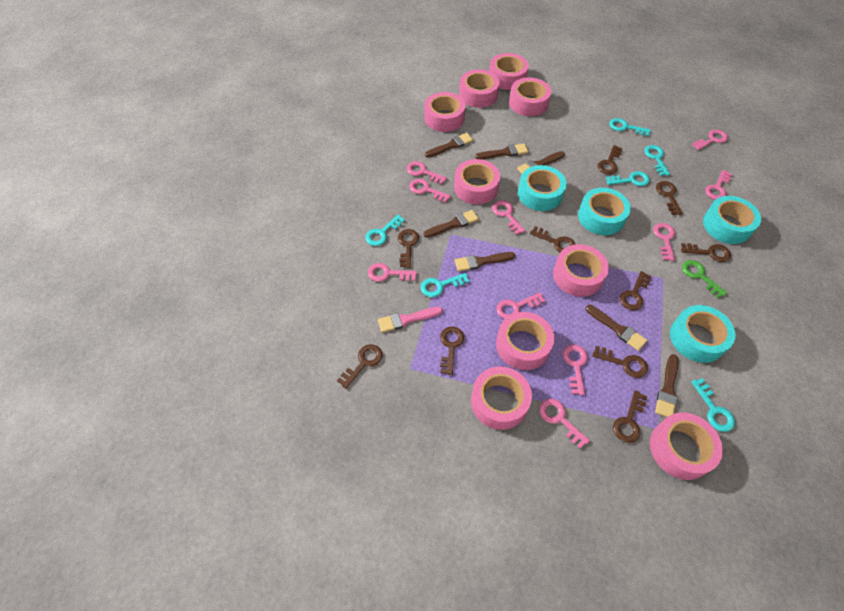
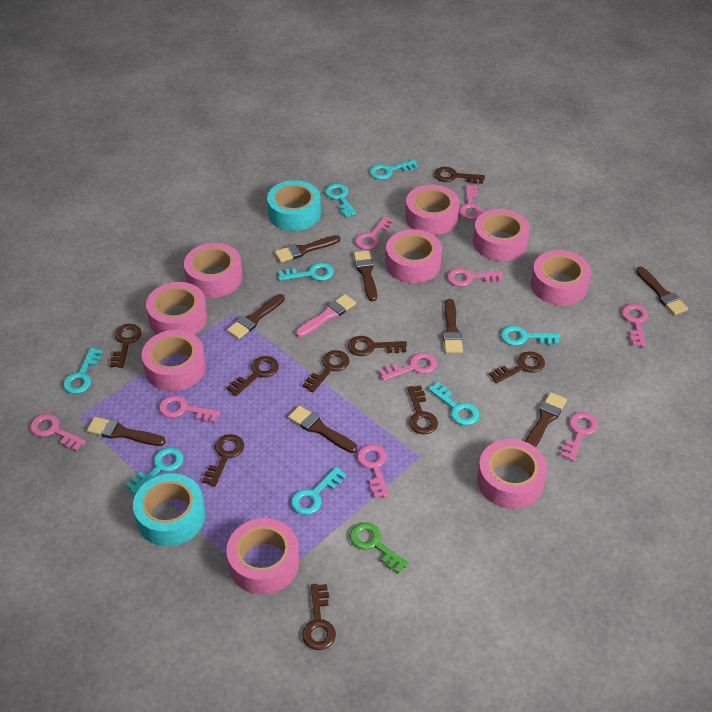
brown brush: [423,210,479,238] [425,133,473,158] [455,252,515,272] [475,143,528,159] [517,151,565,174] [585,305,647,351] [655,354,679,417] = 7 -> [87,417,165,446] [227,294,285,339] [275,235,340,263] [288,406,357,453] [353,250,377,302] [443,299,463,353] [525,392,567,448] [636,267,688,315] = 8
brown key: [337,344,383,389] [398,229,419,268] [440,326,464,375] [530,226,575,252] [592,346,648,378] [597,145,622,174] [613,390,647,443] [620,271,651,310] [656,181,683,215] [681,243,731,262] = 10 -> [110,324,142,368] [202,434,244,487] [227,356,279,396] [302,584,336,650] [303,350,350,392] [348,336,407,356] [407,385,438,434] [434,167,485,184] [489,351,545,383] = 9
pink key: [368,263,417,282] [407,161,447,184] [409,179,451,203] [492,200,525,235] [496,292,545,319] [539,399,590,449] [563,345,588,395] [653,223,675,261] [692,129,728,150] [705,170,732,200] = 10 -> [30,414,86,451] [159,395,220,423] [355,216,394,250] [357,444,389,498] [379,353,437,381] [447,268,503,287] [459,185,483,220] [561,412,598,461] [622,304,648,347] = 9
turquoise key: [365,215,405,246] [421,273,469,297] [606,171,650,186] [609,118,651,136] [644,145,670,176] [691,378,735,432] = 6 -> [63,348,103,394] [125,447,183,494] [278,263,334,281] [291,467,346,515] [325,183,356,217] [370,160,419,180] [428,382,479,425] [501,325,560,346] = 8
turquoise tape: [518,165,567,211] [578,188,631,235] [670,305,736,363] [703,196,761,244] = 4 -> [133,473,205,546] [267,180,321,231] = 2

